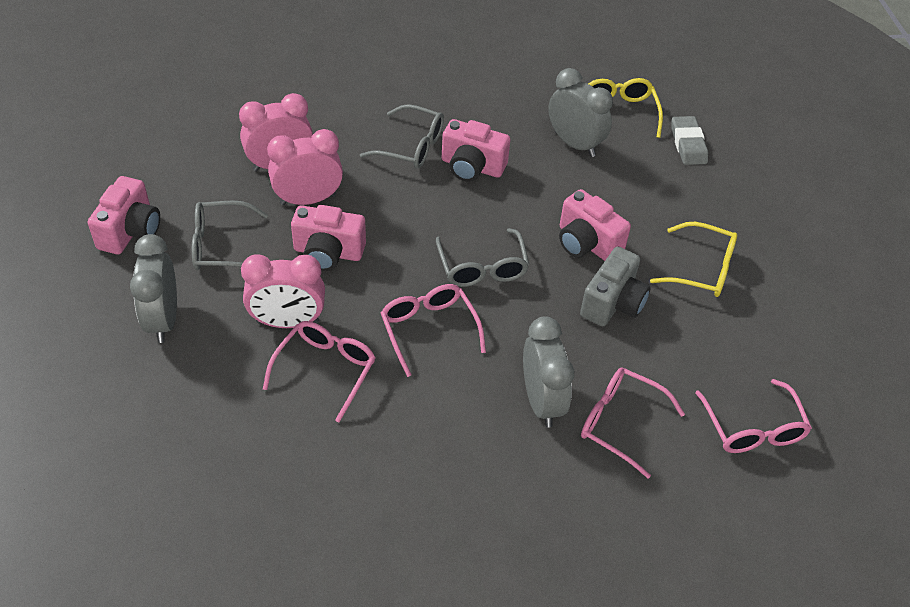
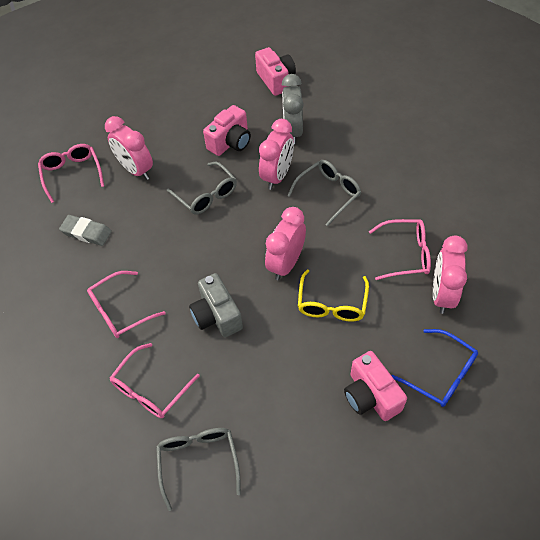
blue glasses: none = 0 -> [391,329,478,407] = 1
grey clock: [130,234,177,343] [523,316,574,427] [548,68,613,157] = 3 -> [282,74,304,144] = 1
pink camera: [88,176,160,254] [291,205,366,271] [442,119,510,182] [559,189,631,261] = 4 -> [203,105,251,156] [255,47,296,96] [344,351,407,421] = 3
pink clock: [239,93,313,171] [241,254,325,328] [267,129,343,205] = 3 -> [105,116,153,180] [259,119,294,190] [265,207,306,280] [433,235,467,314] = 4
yellow glasses: [588,78,663,138] [650,222,737,297] = 2 -> [298,270,369,322] = 1

